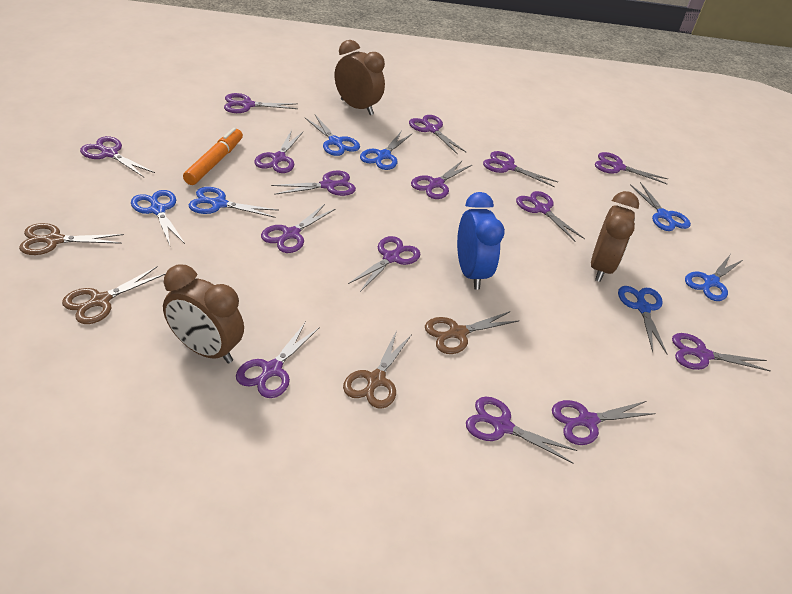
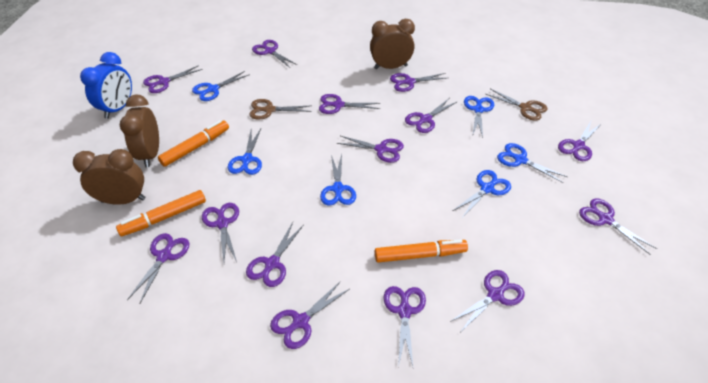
blue scissors: [131,190,185,245] [189,187,279,218] [304,115,360,156] [360,131,412,170] [618,286,667,354] [630,182,691,231] [685,255,743,301] = 7 -> [192,71,250,101] [227,129,262,175] [320,155,356,206] [453,170,511,218] [464,96,494,138] [497,143,568,183] = 6
brown scissors: [19,223,124,255] [62,266,166,324] [343,330,412,409] [425,311,518,354] = 4 -> [249,99,312,120] [486,89,547,121] = 2
orange marker: [183,128,243,185] = 1 -> [116,190,206,237] [158,120,229,167] [375,239,468,263] = 3
purple scissors: [80,136,155,177] [224,93,298,113] [236,322,320,398] [254,130,303,173] [261,204,335,253] [271,171,356,196] [348,236,421,292] [409,115,467,155] [411,161,472,199] [466,397,578,463] [483,151,558,187] [516,191,585,241] [552,400,656,445] [595,152,668,184] [672,333,771,372] = 15 -> [127,233,190,303] [143,65,203,93] [202,203,239,262] [246,222,303,287] [252,40,297,68] [270,281,350,349] [319,94,380,114] [337,136,404,163] [383,286,426,367] [390,73,447,92] [405,99,457,133] [450,270,525,331] [558,121,602,161] [579,198,657,255] = 14

